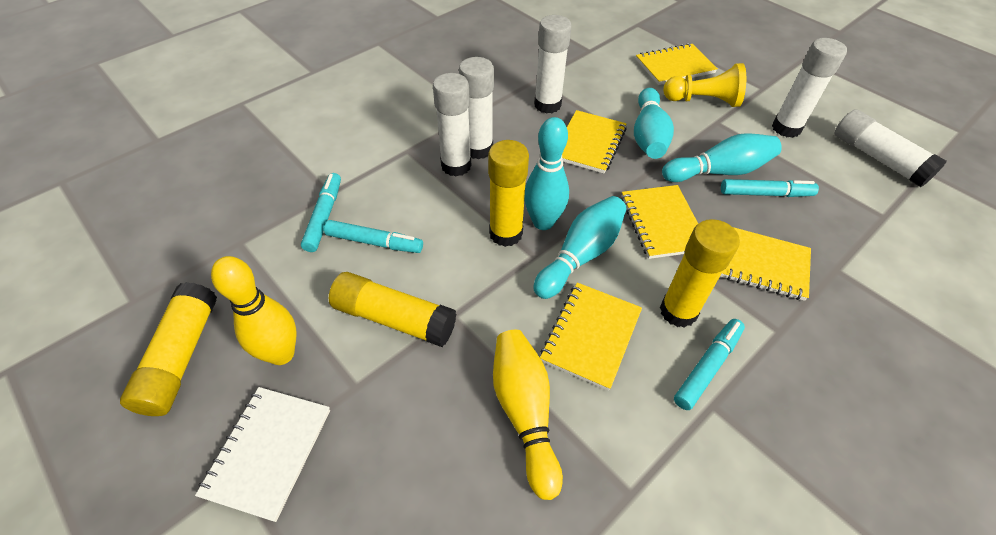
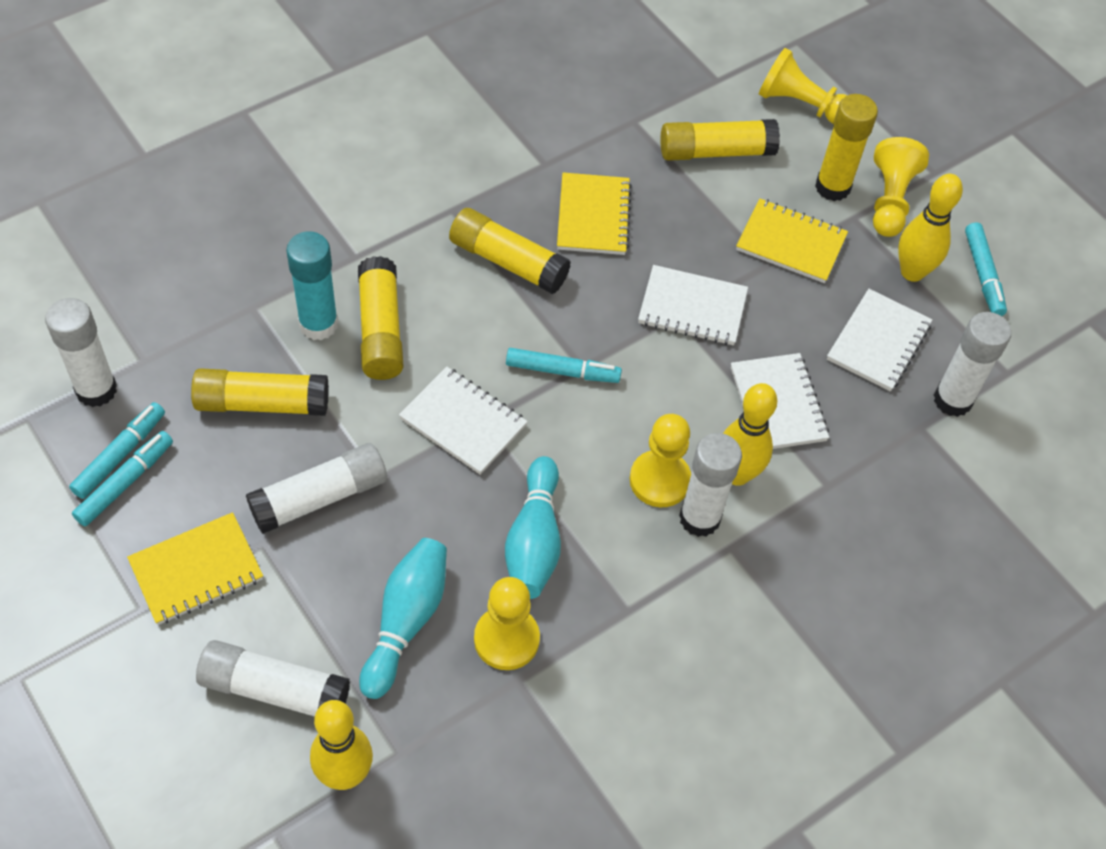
turquoise bowling pin: [524,117,569,230] [533,196,627,299] [634,88,674,159] [662,133,782,182] = 4 -> [359,538,447,699] [505,456,561,599] = 2
turquoise glue stick: none = 0 -> [286,231,338,340] = 1
white notebook: [195,387,330,522] = 1 -> [399,367,528,475] [638,265,748,346] [731,353,829,449] [827,289,932,392] = 4
yellow bowling pin: [211,256,297,365] [493,330,563,500] = 2 -> [310,700,373,790] [723,383,777,486] [898,174,963,282] = 3
yellow glue stick: [120,282,217,416] [329,272,457,347] [488,140,529,247] [660,219,740,328] = 4 -> [191,368,329,416] [358,256,404,380] [449,208,571,294] [660,119,780,161] [815,94,878,201] = 5
yellow notebook: [540,282,642,391] [562,110,627,174] [621,185,698,259] [636,43,718,85] [720,227,811,301] = 5 -> [127,512,263,625] [557,172,632,255] [736,199,848,283] = 3
yellow pawn: [663,63,746,107] = 1 -> [474,577,540,670] [629,414,691,507] [759,48,847,124] [873,137,929,237] = 4

